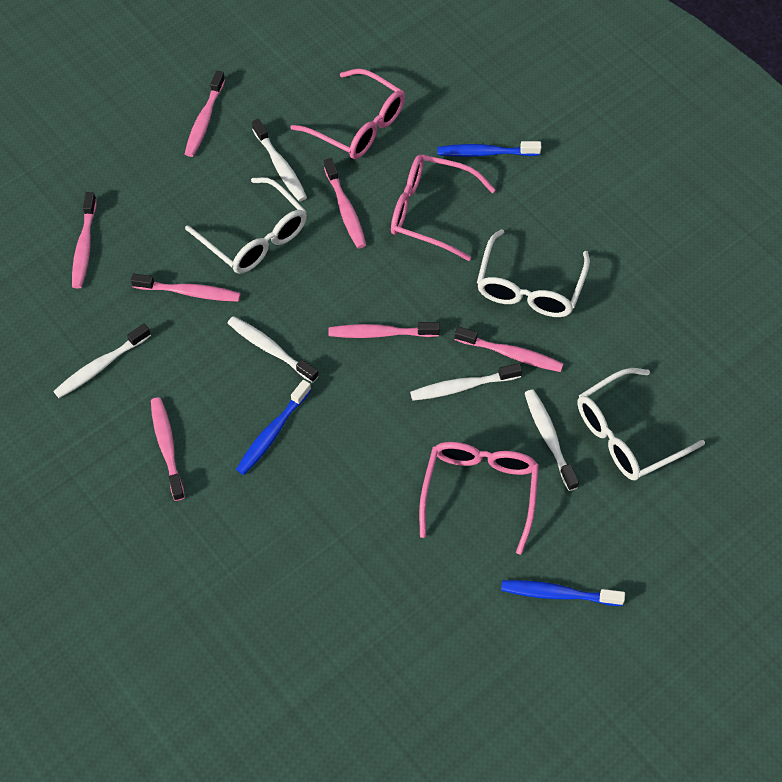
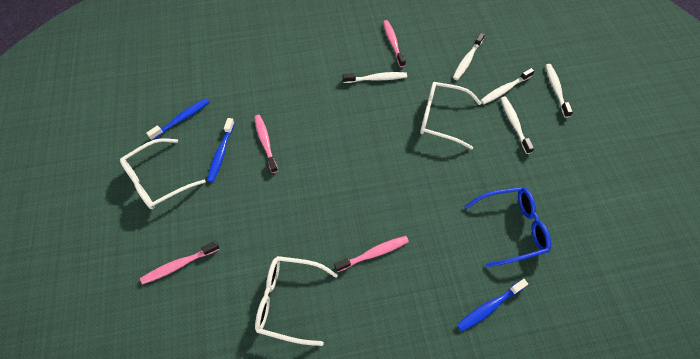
blue glasses: none = 0 -> [464,187,551,267] = 1
pink glasses: [290,69,405,159] [391,155,496,261] [419,442,539,555] = 3 -> none = 0
pink toothbrush: [72,192,97,289] [131,274,240,302] [151,397,185,501] [185,70,225,157] [324,158,366,248] [328,322,440,338] [455,326,563,372] = 7 -> [140,241,220,284] [254,115,278,173] [334,236,409,272] [383,20,406,67] = 4

